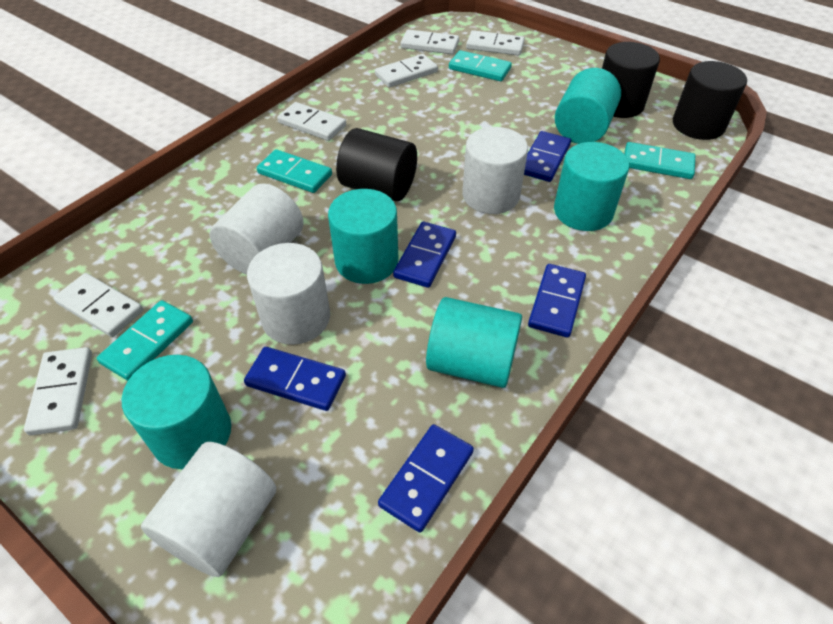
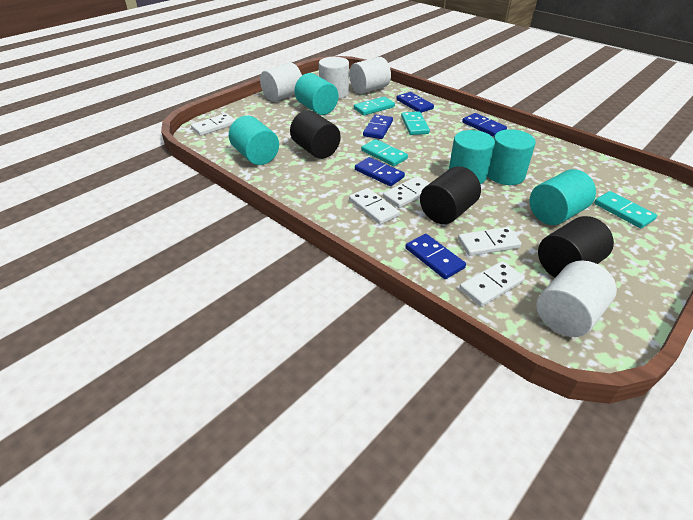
white domino: [24,347,92,435] [54,273,143,337] [277,102,346,141] [375,54,438,88] [401,29,459,54] [466,30,525,56] = 6 -> [191,113,235,136] [349,188,400,225] [383,176,430,208] [458,227,522,256] [459,261,525,307] = 5

